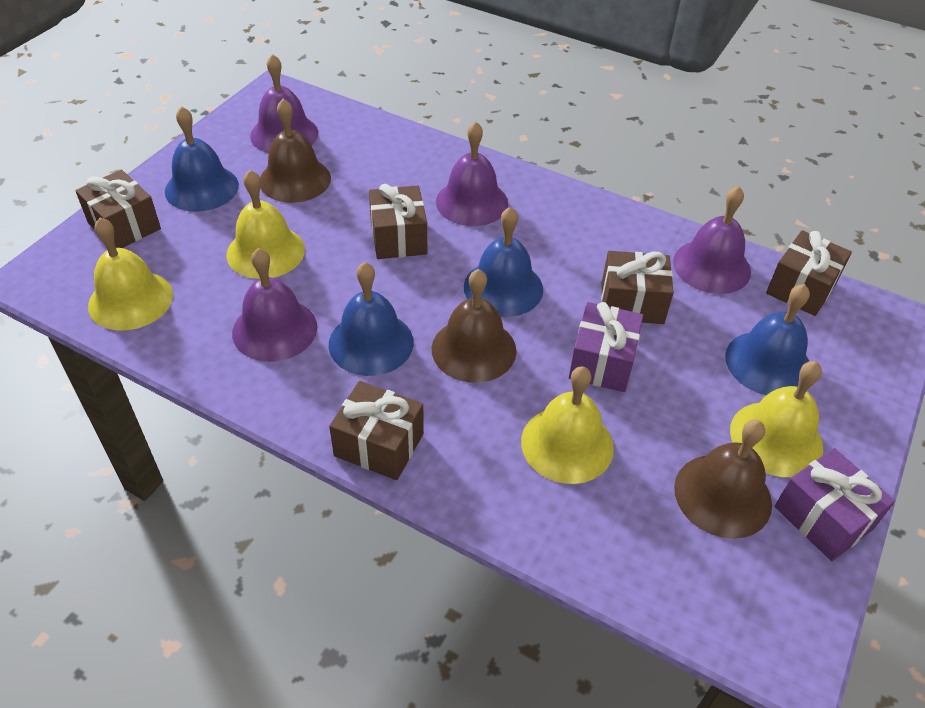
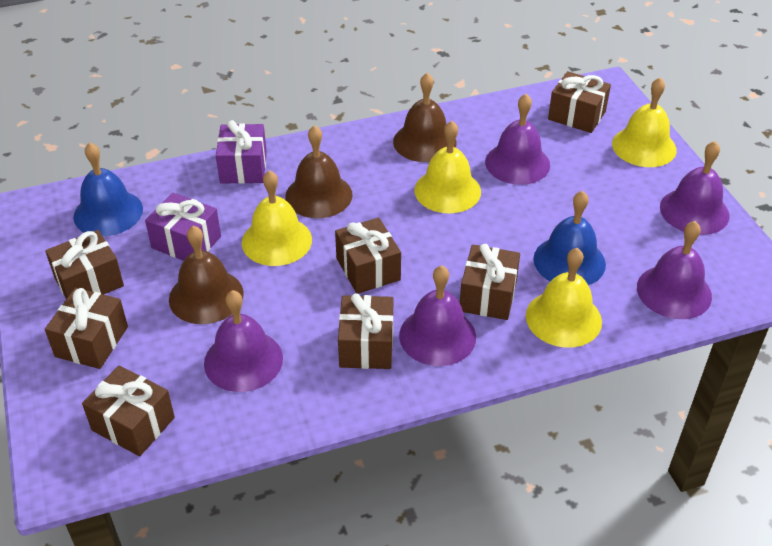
blue bell: [165,106,239,212] [329,262,414,376] [464,207,543,317] [725,284,810,395] = 4 -> [73,142,143,236] [533,191,606,285] = 2
brown gift: [75,170,161,248] [329,381,424,480] [369,184,427,259] [601,251,674,324] [766,230,852,316] = 5 -> [45,230,124,299] [45,288,128,369] [82,366,175,456] [335,218,401,294] [338,293,393,369] [460,244,520,320] [548,71,611,133] = 7
purple bell: [232,248,317,362] [250,54,318,153] [436,121,508,226] [673,186,751,294] = 4 -> [204,290,283,392] [399,265,476,366] [485,94,550,185] [637,221,712,319] [660,141,730,235] = 5

